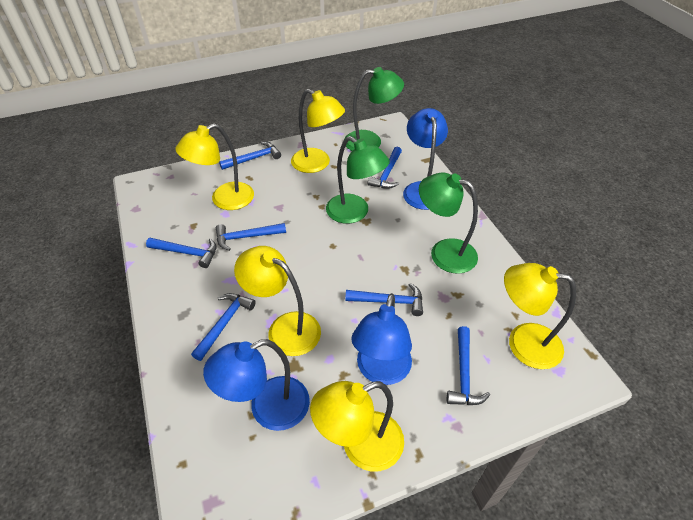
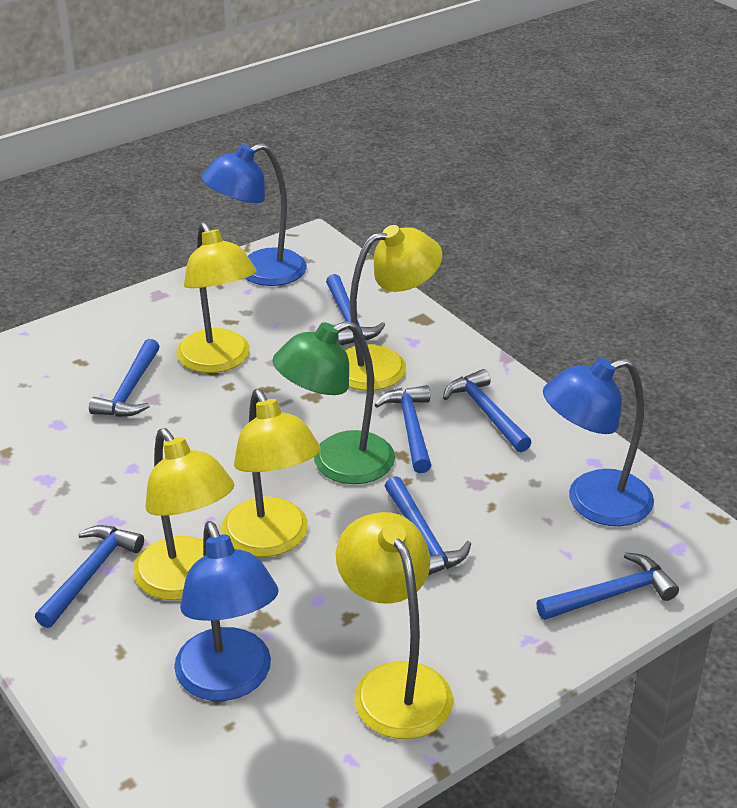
green lamp: [326,136,390,224] [345,67,404,151] [419,173,478,274] = 3 -> [272,321,395,484] = 1

